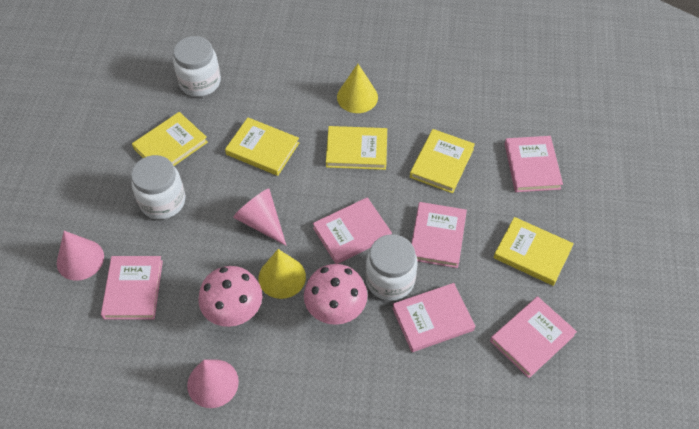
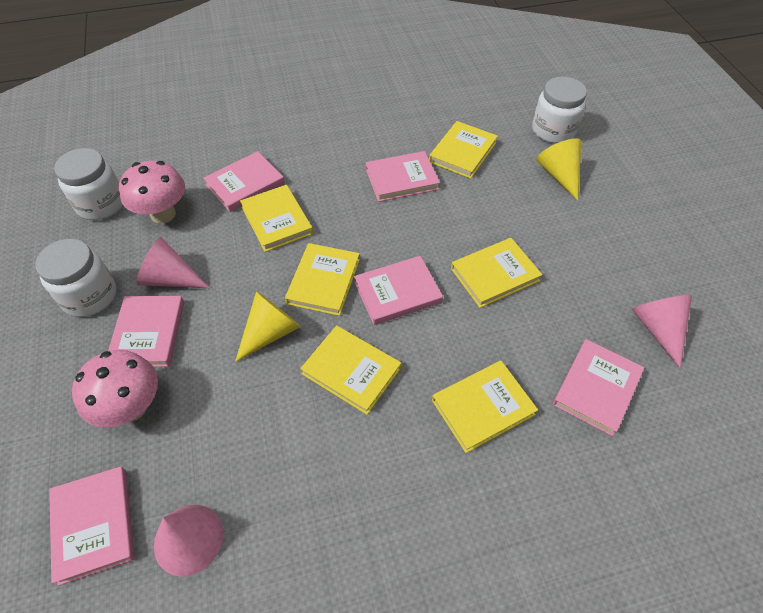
yellow book: [132,112,208,166] [225,118,299,176] [326,126,387,170] [410,129,475,193] [493,217,574,286] = 5 -> [240,185,313,252] [285,243,360,316] [300,325,401,415] [429,121,498,179] [432,361,538,453] [451,238,542,308] = 6

